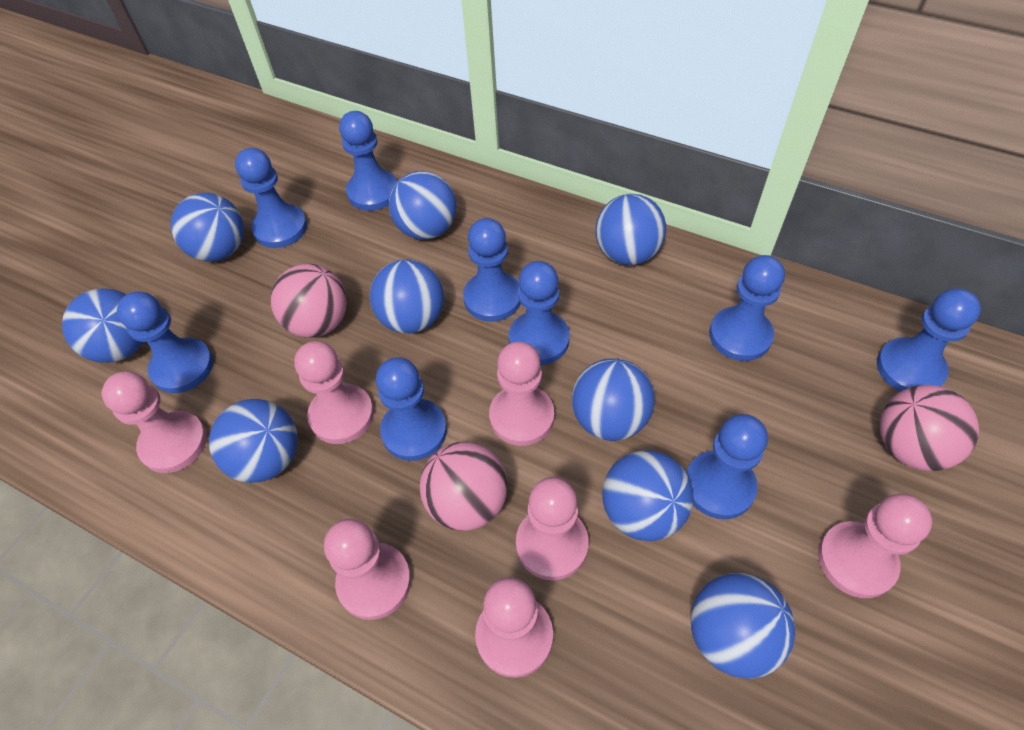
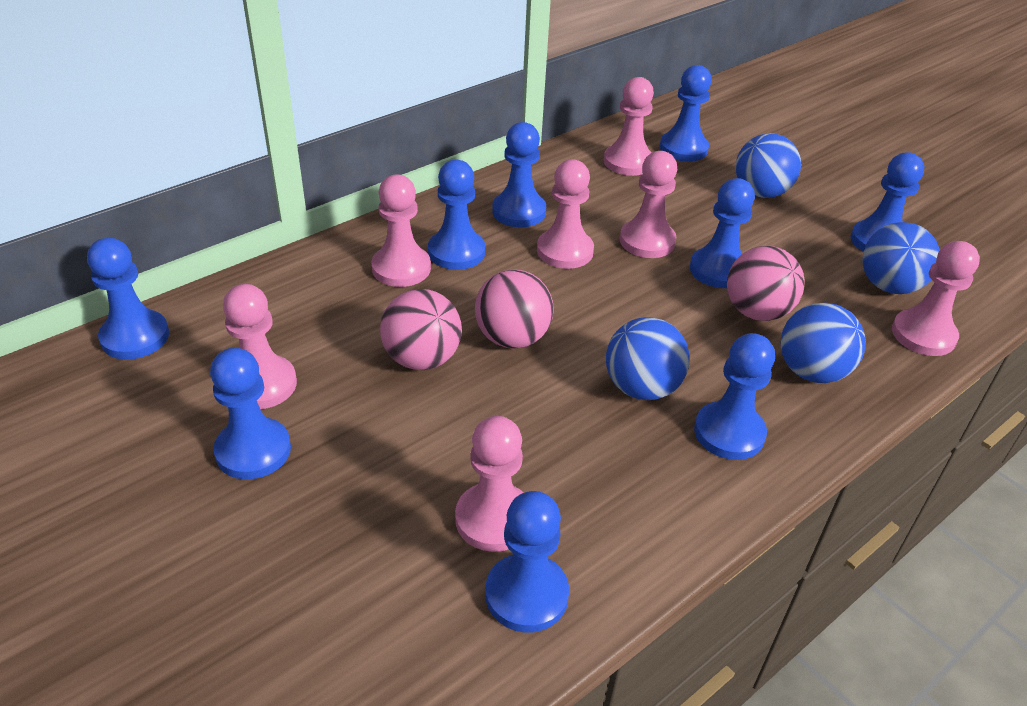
blue ball: [62,288,143,363] [171,193,244,262] [209,399,298,483] [370,259,444,334] [389,171,457,240] [572,358,655,441] [595,194,666,265] [602,450,694,541] [691,573,795,679] = 9 -> [606,317,690,400] [735,133,801,198] [781,303,866,383] [862,222,940,294] = 4

